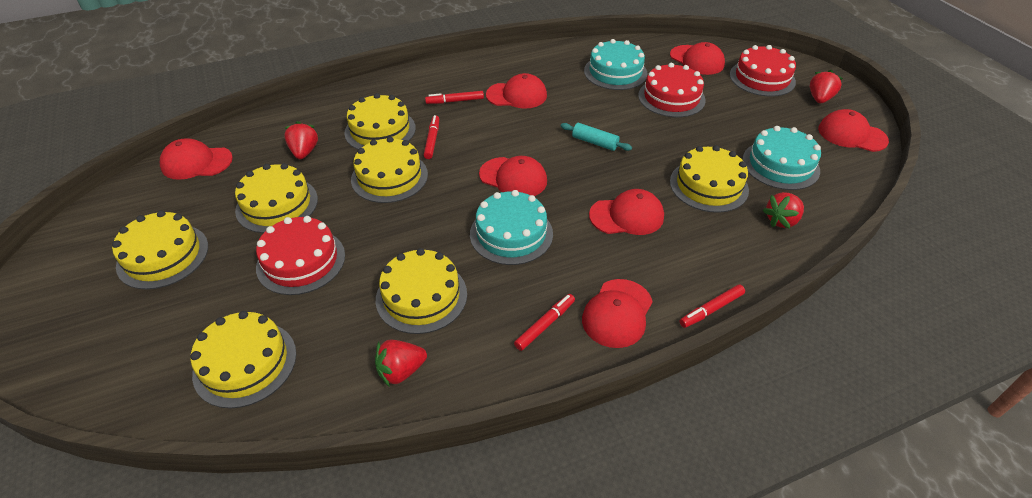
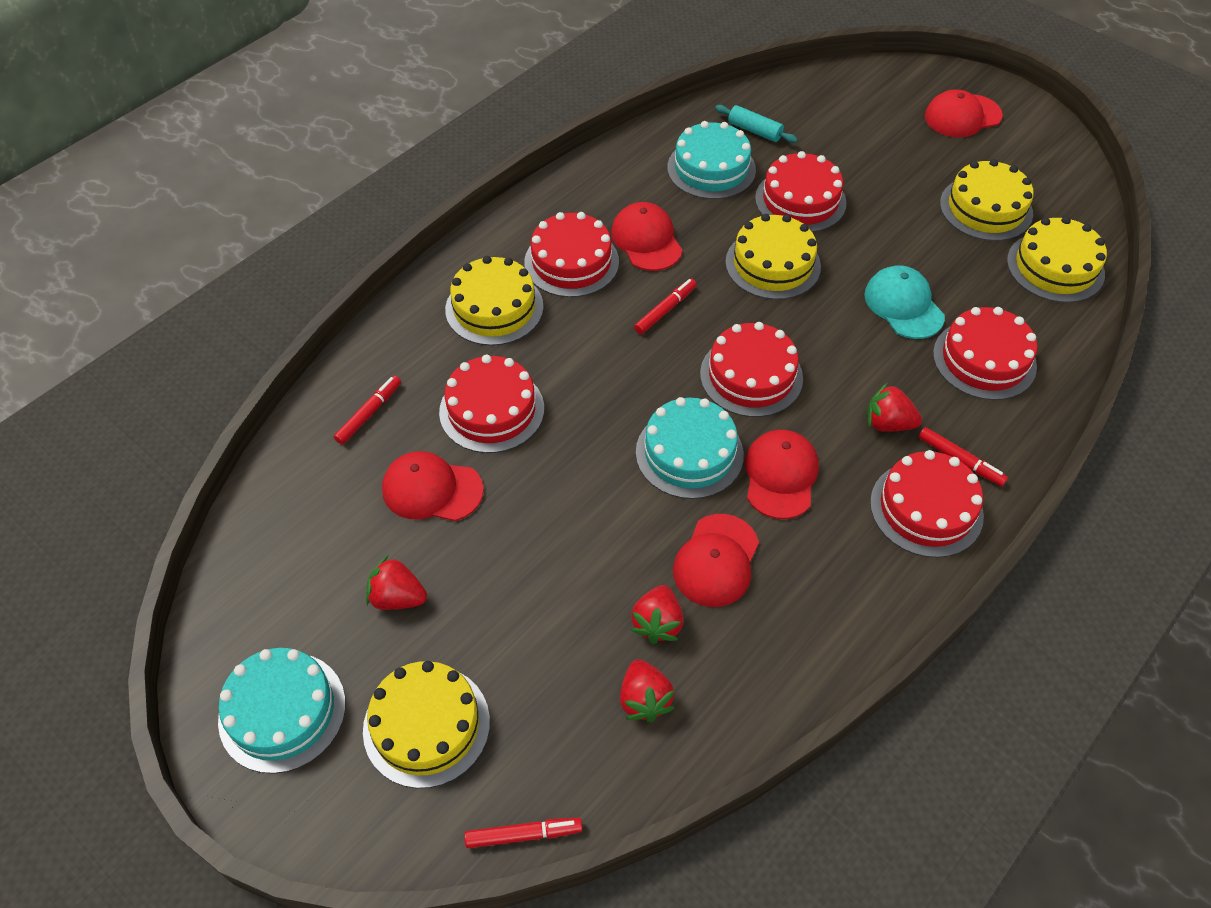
red cake: [256,216,345,295] [638,63,706,117] [730,45,796,97] = 3 -> [439,355,544,453] [524,212,619,297] [700,322,803,417] [755,151,846,232] [870,450,984,558] [933,307,1038,400] = 6
red cap: [160,138,233,180] [479,156,547,196] [486,73,547,109] [582,279,653,348] [589,189,664,235] [670,42,725,75] [818,109,889,152] = 7 -> [382,451,484,521] [611,202,683,271] [673,514,759,607] [745,430,819,519] [925,90,1003,138] = 5
turquoise cap: none = 0 -> [864,265,945,339] = 1
yellow cake: [112,210,208,289] [190,311,296,408] [235,163,318,233] [344,93,416,150] [351,137,428,203] [376,248,467,334] [670,145,749,213] = 7 -> [363,661,490,788] [445,256,543,346] [725,214,821,300] [940,159,1034,241] [1007,216,1107,303] = 5

